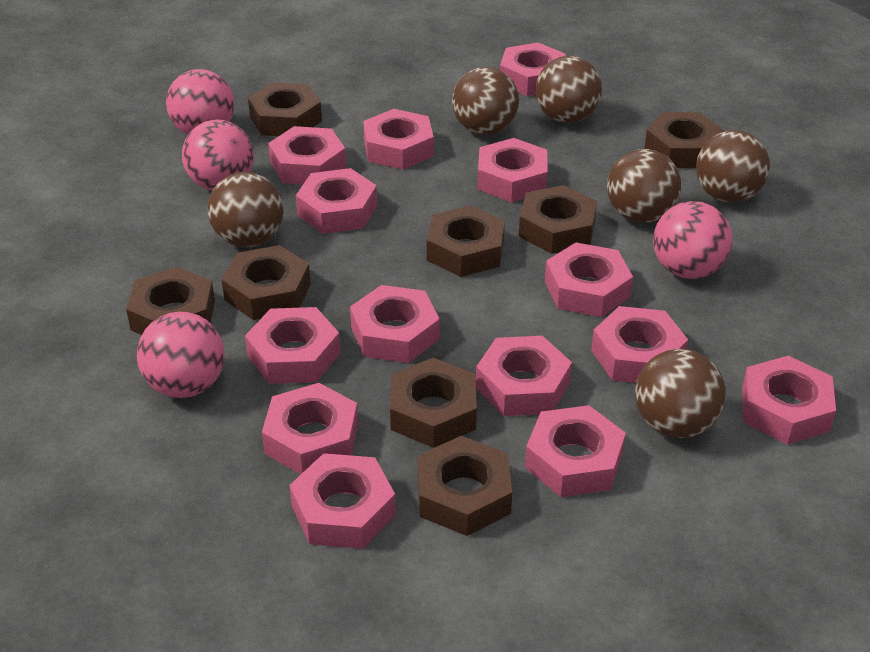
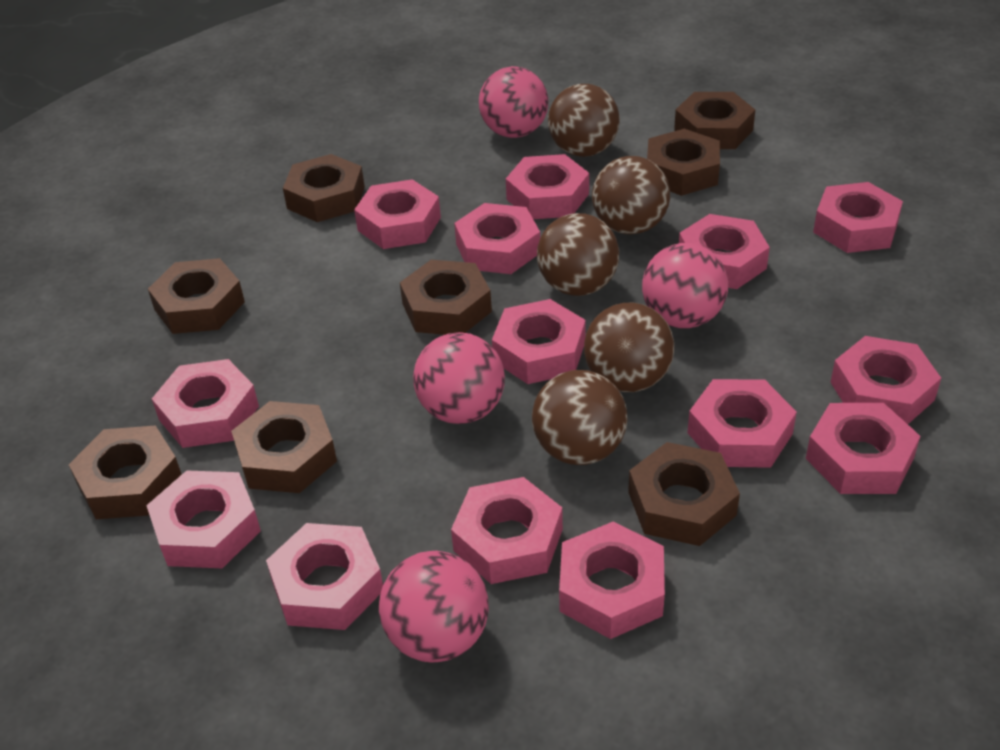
brown ball: [208,172,284,247] [452,67,519,135] [535,56,602,123] [607,149,681,223] [635,349,726,438] [696,130,770,203] = 6 -> [532,370,627,465] [537,213,619,296] [548,84,620,157] [584,303,674,392] [592,156,670,235] = 5

